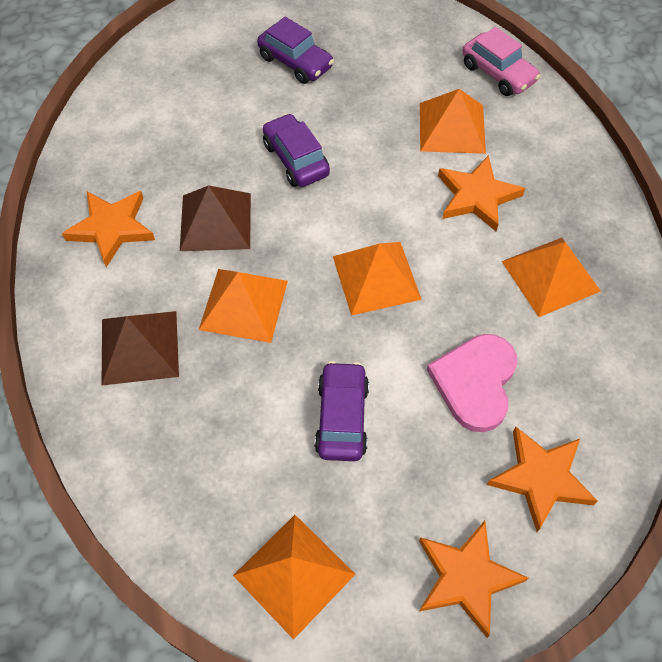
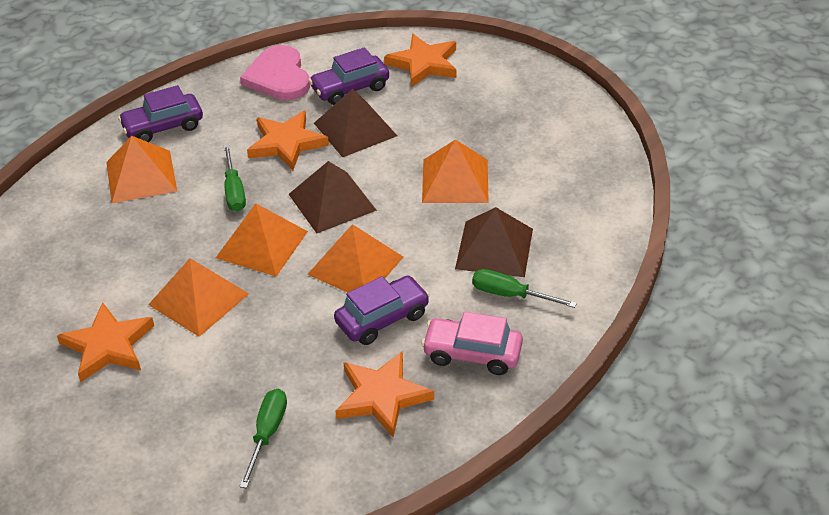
brown pyramid: [101,311,179,386] [180,185,251,251] = 2 -> [289,161,377,233] [314,89,397,158] [455,207,533,277] = 3
green screwdriver: none = 0 -> [223,144,246,212] [239,389,287,488] [472,269,577,308] = 3

